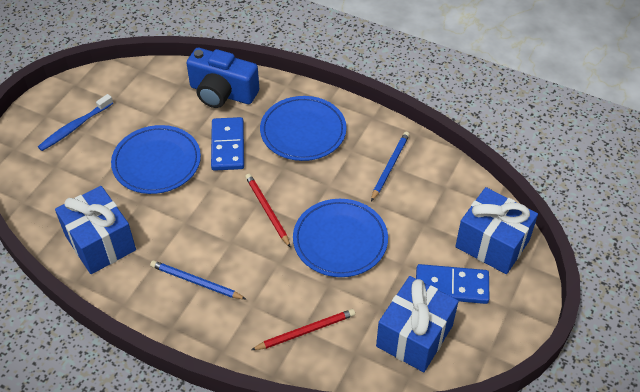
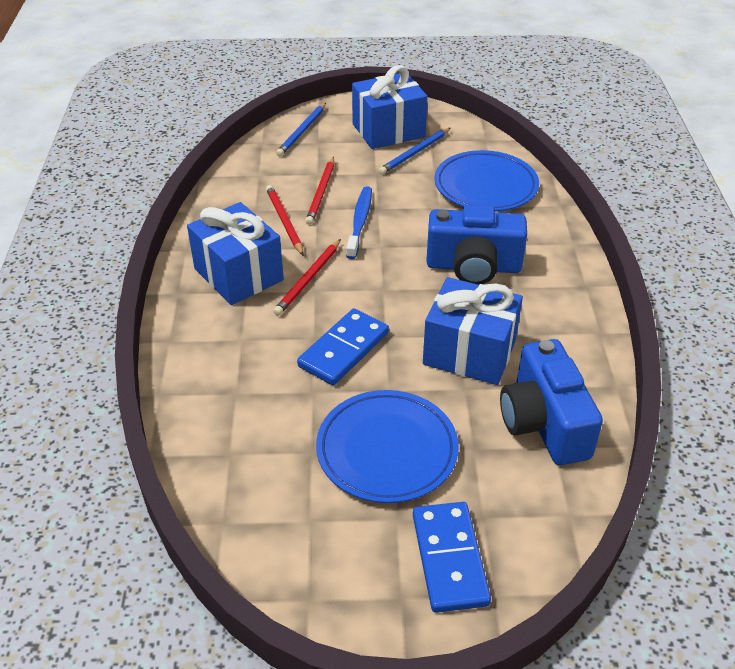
blue camera: [186,48,259,108] = 1 -> [426,205,527,285] [500,339,603,465] = 2
blue plate: [111,125,201,194] [260,96,347,161] [293,199,388,277] = 3 -> [316,390,459,503] [434,150,539,211] = 2
red pencil: [245,174,291,248] [251,309,355,350] = 2 -> [266,185,303,255] [273,239,341,316] [306,157,334,225] = 3

